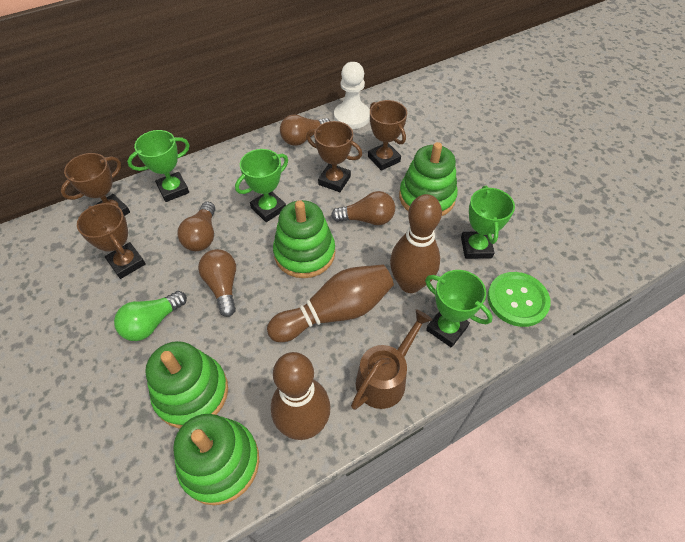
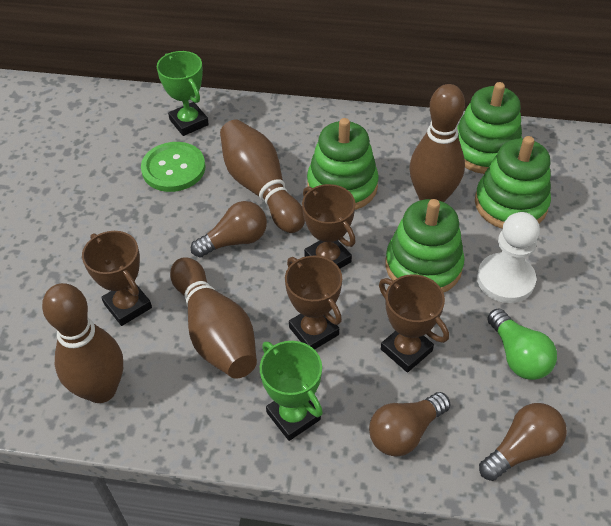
brown bowling pin: [267,264,394,342] [271,352,331,440] [390,194,442,293] = 3 -> [42,283,123,403] [170,257,257,379] [220,119,305,233] [409,84,465,202] = 4
brown light bulb: [177,202,215,251] [198,249,236,317] [280,115,330,146] [331,191,395,225] = 4 -> [191,201,267,257] [369,392,450,457] [479,403,567,481] = 3
brown watering can: [351,309,432,410] = 1 -> none = 0
green trophy: [127,130,190,202] [235,149,288,222] [425,270,493,348] [461,186,515,259] = 4 -> [157,51,209,136] [260,341,323,441] = 2

